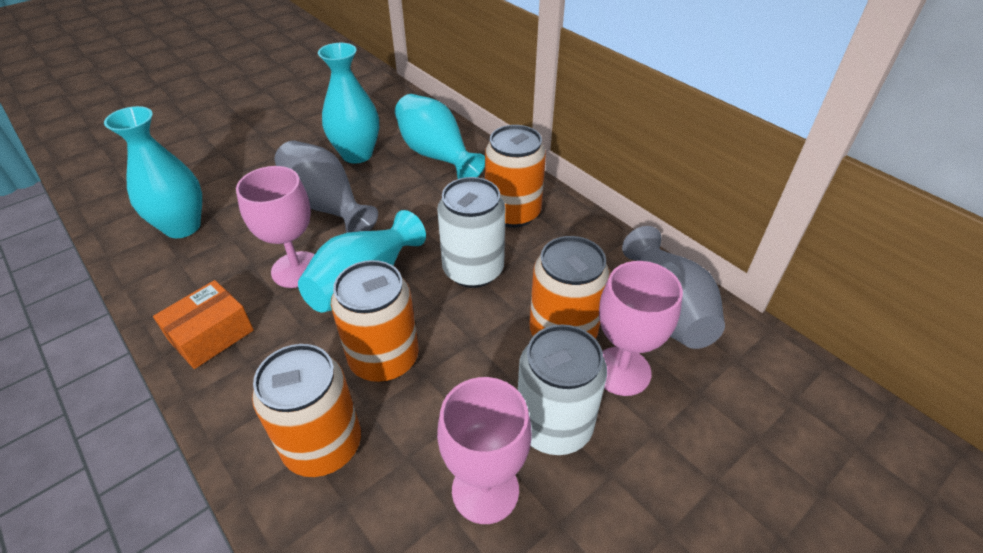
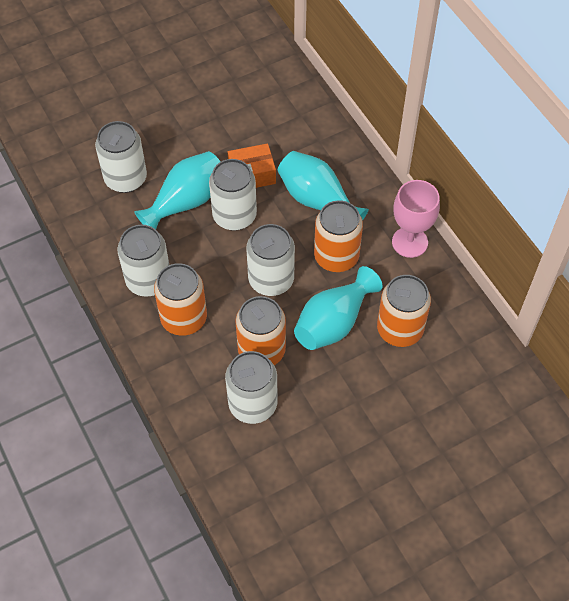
grey vase: [275,140,378,233] [622,226,725,349] = 2 -> none = 0
pink goblet: [236,166,315,288] [437,377,532,524] [599,261,683,396] = 3 -> [392,180,440,258] = 1
turquoise vase: [104,106,202,238] [298,210,426,313] [318,43,379,164] [395,94,485,179] = 4 -> [134,151,221,229] [277,151,369,221] [294,266,382,350] = 3
white can: [437,177,505,288] [518,324,607,455] = 2 -> [95,121,147,193] [117,225,169,297] [209,159,257,231] [225,351,278,424] [246,224,295,296] = 5

